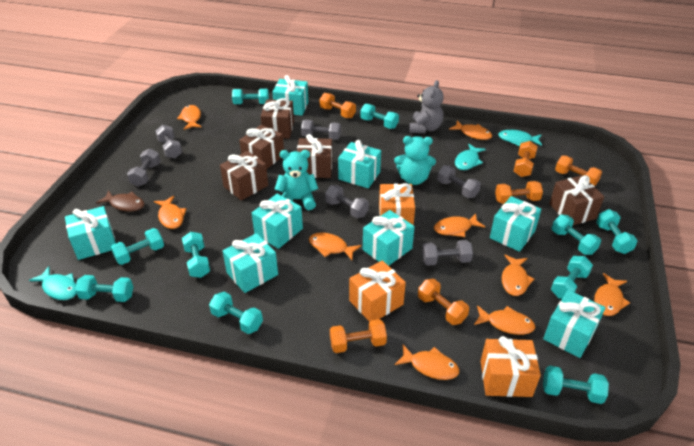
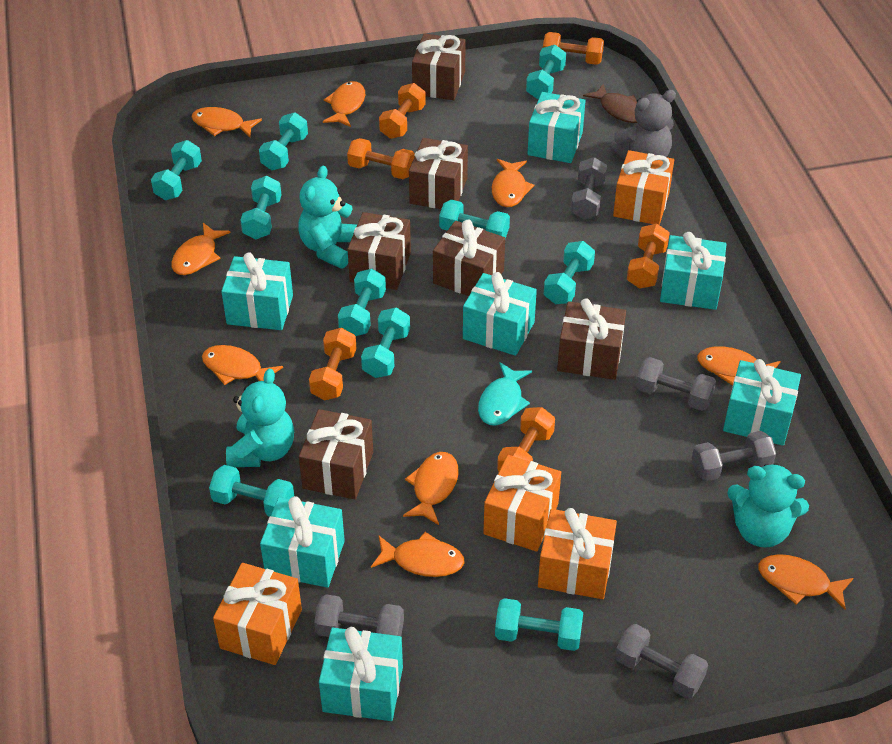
brown gift: [220,151,268,201] [239,125,284,169] [261,98,294,139] [297,134,332,178] [549,175,604,225] = 5 -> [299,409,373,499] [348,212,411,290] [409,138,468,209] [412,33,466,100] [433,219,505,296] [557,298,626,380] = 6
grey dumbbell: [127,149,161,187] [156,125,182,158] [301,120,341,140] [325,185,369,218] [422,240,473,266] [437,165,481,198] = 6 -> [314,594,404,637] [571,157,607,219] [615,624,708,699] [636,357,716,411] [692,431,776,481] = 5
orange gift: [349,260,406,322] [379,183,415,225] [481,336,541,397] = 3 -> [213,563,302,665] [483,455,561,552] [538,508,617,599] [613,150,674,225] = 4
turquoise fish: [29,266,77,300] [455,144,486,170] [498,130,542,146] = 3 -> [478,362,532,426] = 1
turquoise gift: [65,206,116,260] [222,233,278,293] [252,194,303,249] [272,75,308,116] [338,140,381,188] [363,210,415,266] [490,196,541,252] [543,290,605,358] = 8 -> [221,252,293,330] [260,496,345,588] [319,627,403,721] [463,272,537,356] [527,92,586,163] [660,232,726,310] [723,359,801,446] = 7
turquoise teddy bear: [275,150,318,210] [394,136,436,185] = 2 -> [226,369,294,467] [298,166,358,269] [727,464,809,547] = 3

